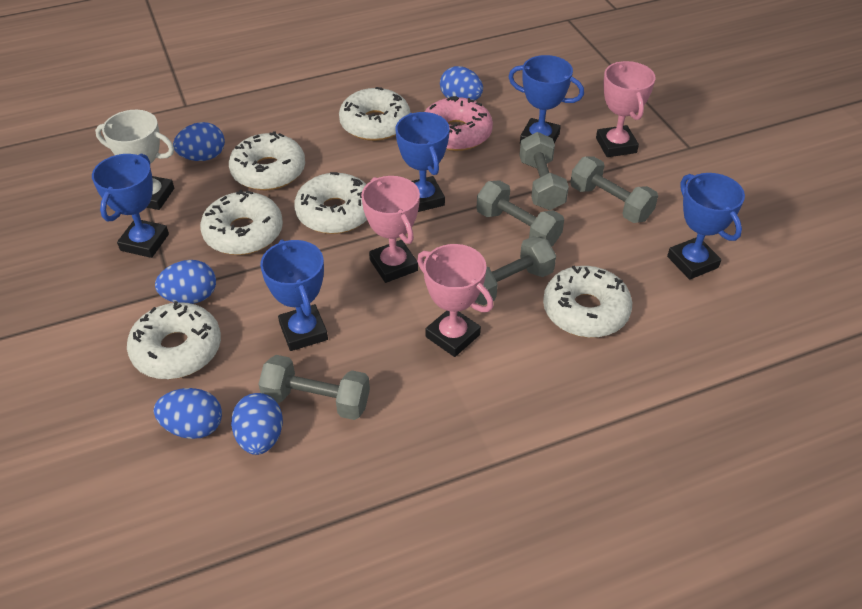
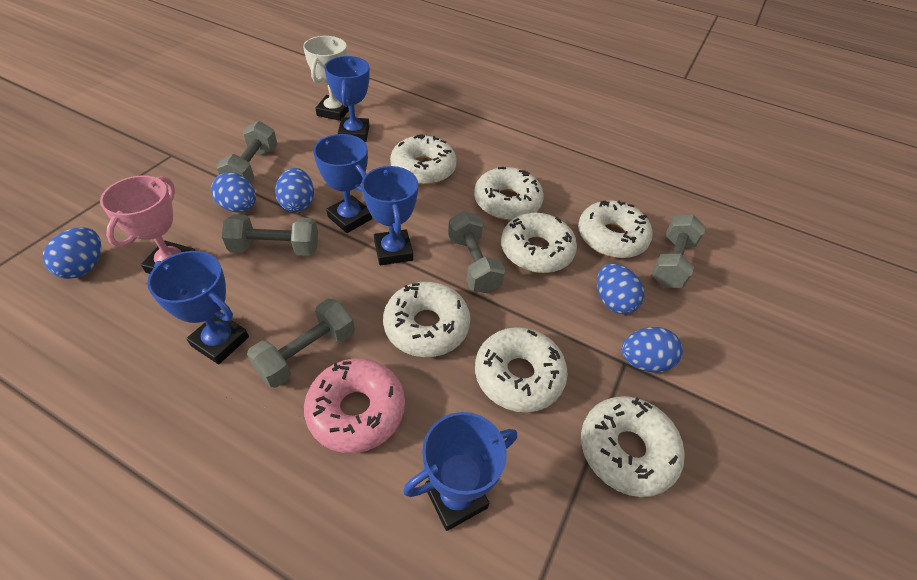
pink trophy: [361,176,420,283] [417,244,494,357] [596,61,656,157] = 3 -> [100,176,195,274] = 1
white donut: [127,301,221,379] [200,190,283,255] [229,131,305,190] [294,172,367,234] [339,87,410,141] [543,266,632,338] = 6 -> [383,282,470,357] [390,134,457,185] [474,167,544,220] [475,327,568,413] [501,213,577,273] [578,200,653,258] [581,396,685,497] = 7

